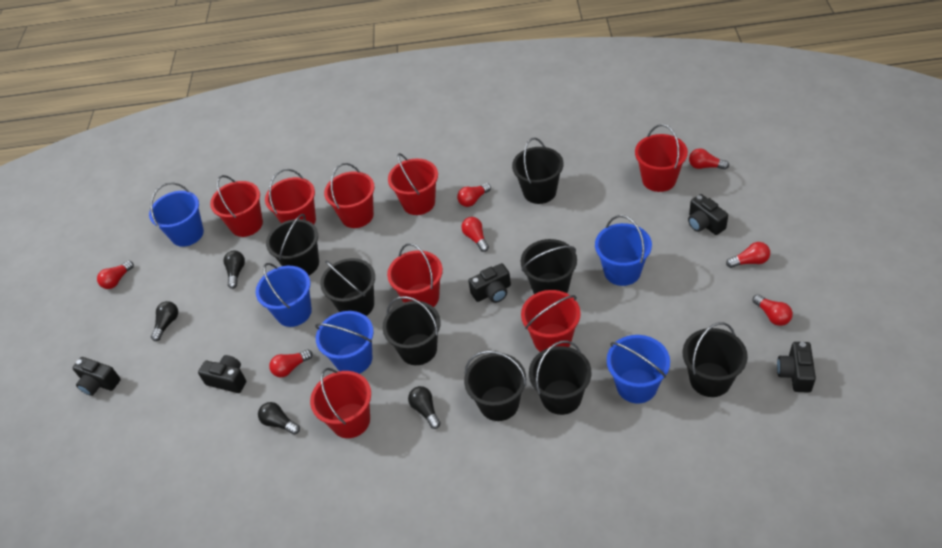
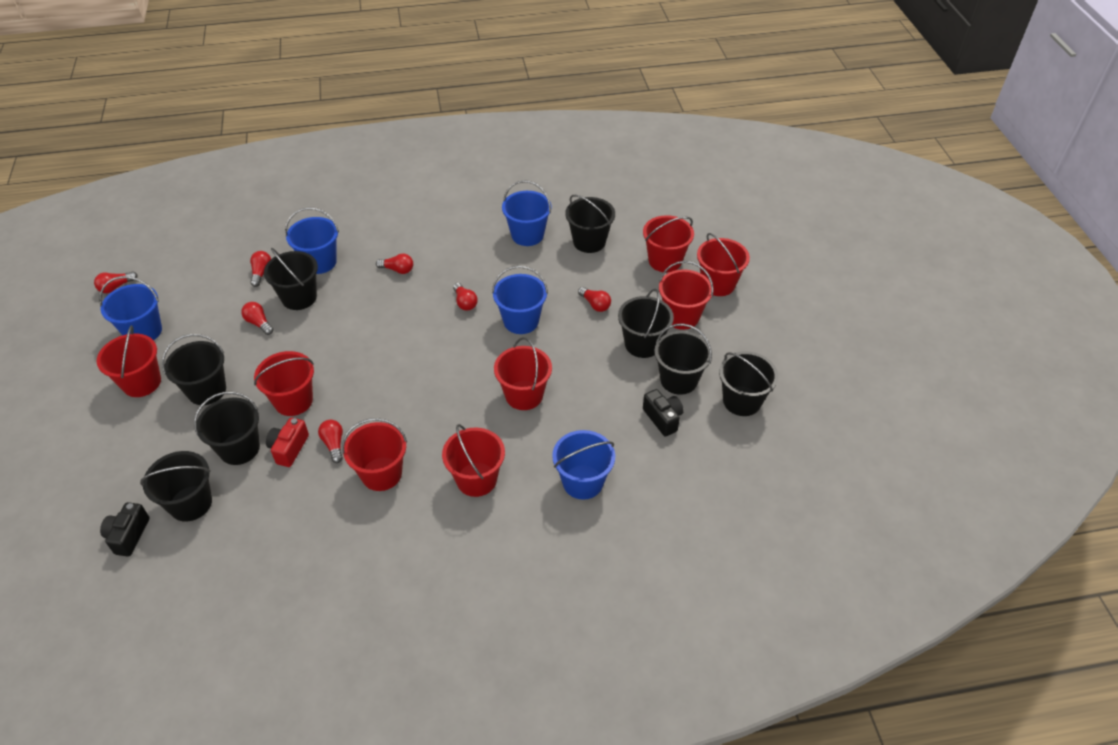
black camera: [73,357,121,396] [198,355,246,393] [468,263,511,303] [688,194,728,235] [777,342,816,393] = 5 -> [100,502,149,557] [643,389,684,437] = 2
black light bulb: [151,301,178,341] [223,251,245,289] [258,402,300,435] [408,386,441,429] = 4 -> none = 0
red camera: none = 0 -> [266,418,309,467] = 1

